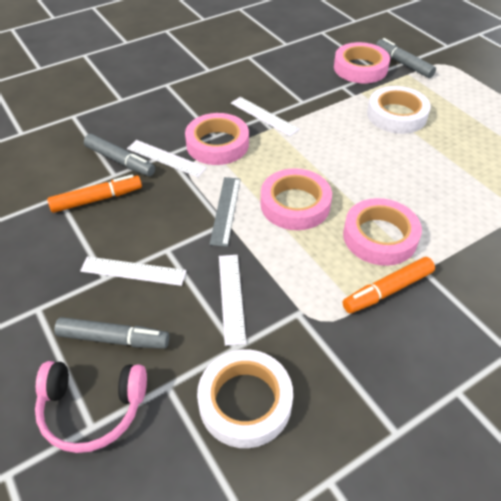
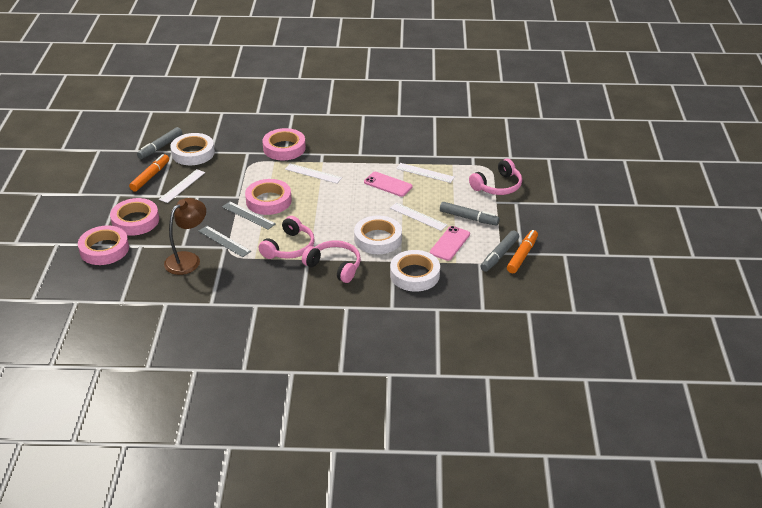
brown lamp: none = 0 -> [164,198,206,275] = 1
grey ruler: [209,177,241,247] = 1 -> [199,226,251,257] [222,201,276,230] = 2
pink headphones: [35,361,147,453] = 1 -> [259,216,315,259] [302,240,361,283] [469,159,522,195] = 3
pink phone: none = 0 -> [364,172,413,197] [430,226,470,261] = 2
white tape: [197,349,293,448] [367,86,431,134] = 2 -> [170,133,215,165] [354,215,402,254] [390,250,440,292] = 3

